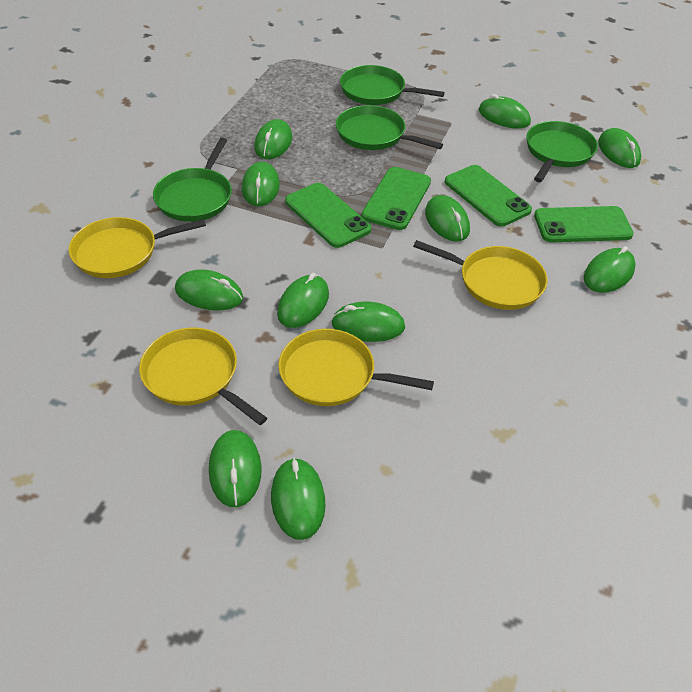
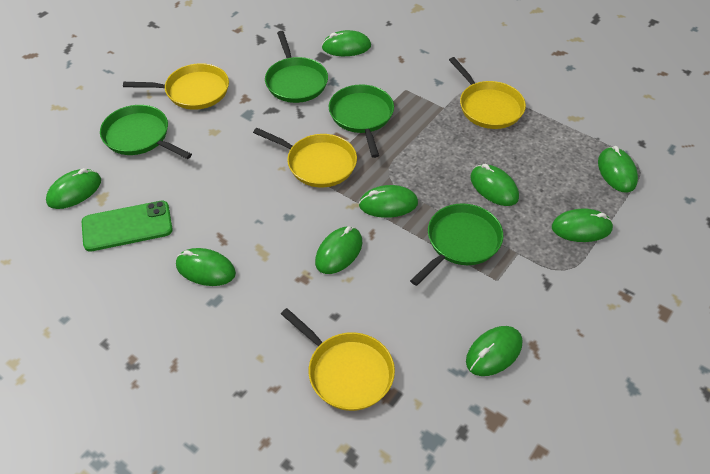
green mouse: [175,269,243,311] [209,430,262,507] [242,162,280,206] [254,119,292,159] [271,457,326,540] [277,273,329,328] [331,301,405,342] [425,195,470,242] [479,94,531,129] [583,246,636,293] [598,128,641,168] = 11 -> [46,168,101,209] [176,248,236,286] [315,226,362,274] [322,30,371,56] [359,185,418,218] [466,326,522,376] [470,164,519,206] [552,208,613,242] [598,146,638,192] = 9
green phone: [285,183,371,248] [362,167,431,230] [445,165,532,227] [534,206,634,242] = 4 -> [82,201,173,252] = 1

